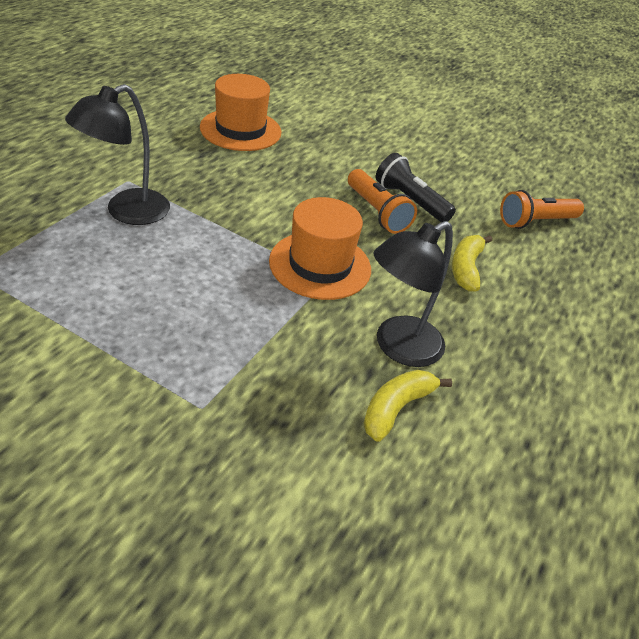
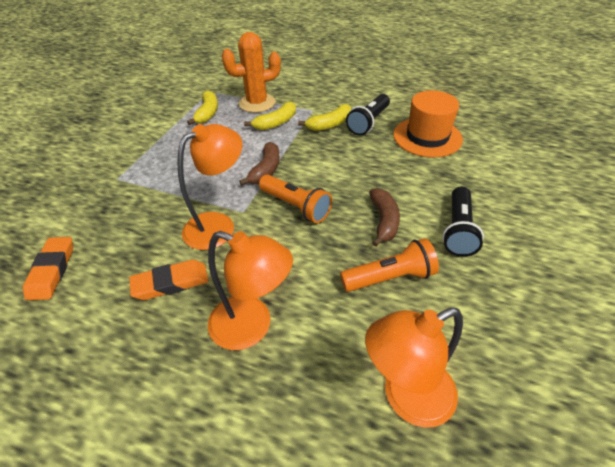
black flashlight: [376,153,456,222] = 1 -> [346,94,390,135] [442,186,484,257] = 2
black lamp: [65,84,170,225] [373,221,453,367] = 2 -> none = 0
brown banana: none = 0 -> [239,142,280,186] [369,188,400,247] = 2
orange cactus: none = 0 -> [222,32,281,113] = 1
orange eraser: none = 0 -> [23,237,73,300] [129,260,209,300] = 2
orange hat: [200,74,281,151] [269,197,371,300] = 2 -> [393,90,463,157] = 1
orange lamp: none = 0 -> [177,124,242,250] [208,231,293,350] [365,308,463,428] = 3
yellow banana: [363,370,452,442] [452,235,492,292] = 2 -> [187,90,218,125] [244,102,296,130] [298,104,351,131] = 3

